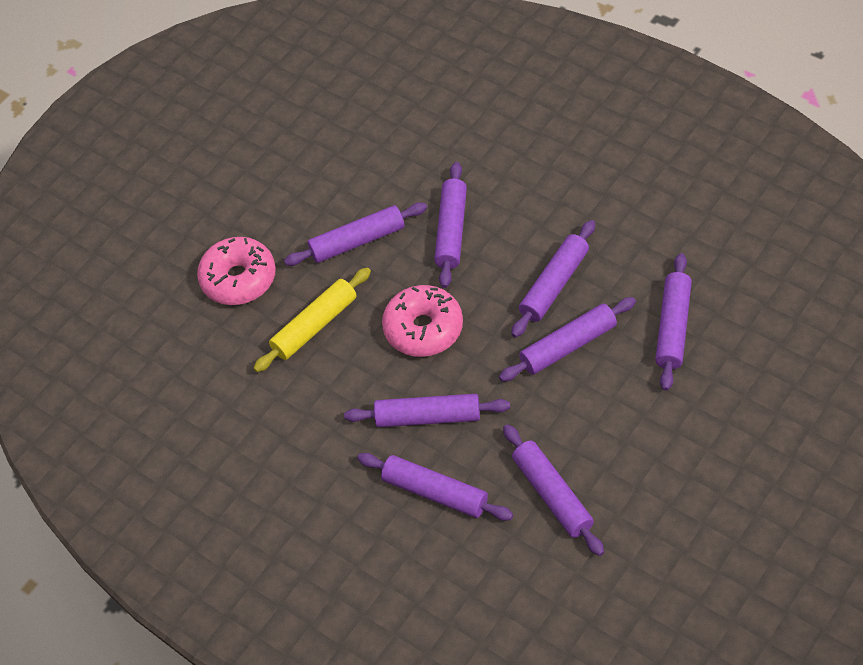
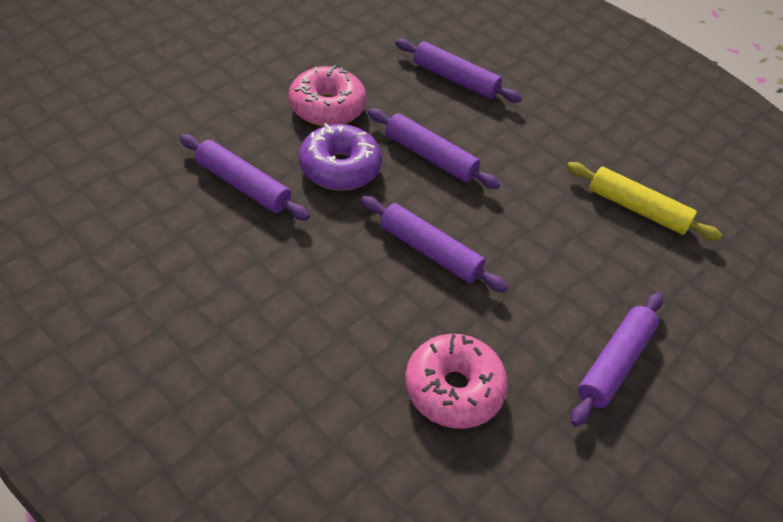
purple donut: none = 0 -> [299,123,382,191] = 1
purple rolling pin: [284,203,427,266] [344,394,510,427] [357,453,513,521] [434,162,467,288] [499,297,636,382] [503,424,604,556] [511,220,595,338] [655,253,692,391] = 8 -> [180,134,310,220] [361,196,508,292] [368,108,500,189] [395,39,522,103] [571,293,663,427] = 5

